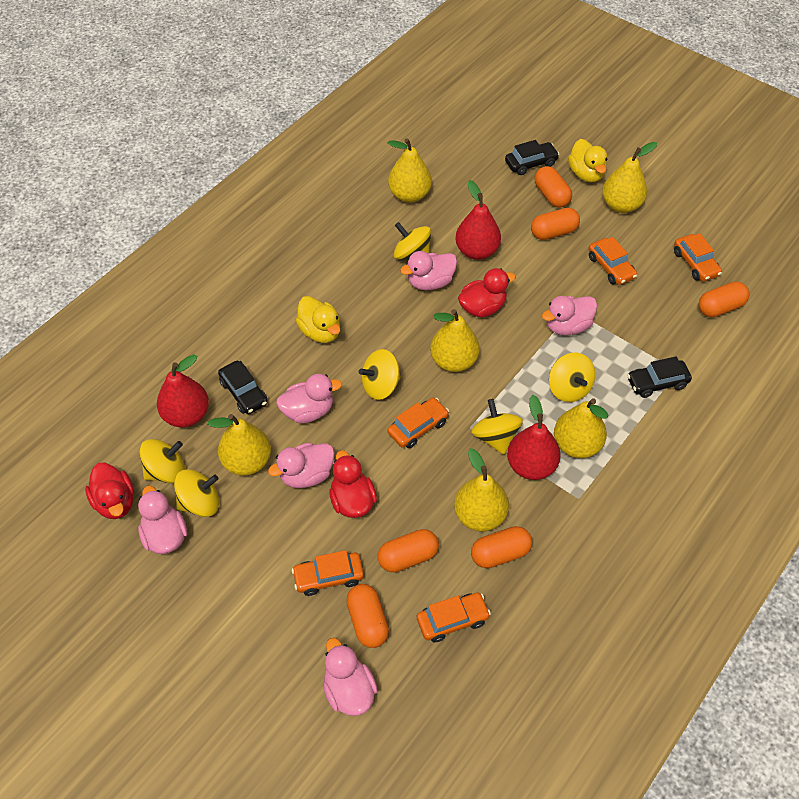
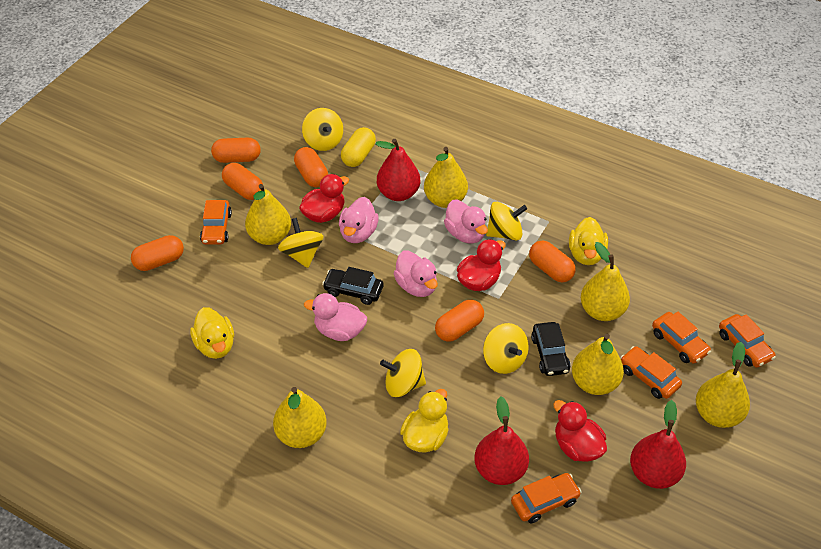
black car: [218,361,267,414] [505,140,559,175] [627,356,692,398] = 3 -> [322,267,383,305] [531,322,571,376] = 2
pink duck: [138,486,187,554] [268,443,335,488] [276,374,342,423] [323,638,378,716] [400,251,457,291] [542,296,597,335] = 6 -> [304,293,367,341] [339,197,379,243] [393,250,438,297] [444,200,488,244] = 4
yellow capsule: none = 0 -> [341,127,376,167] = 1
yellow duck: [296,296,340,343] [568,139,607,182] = 2 -> [190,307,234,359] [400,389,449,452] [569,217,608,265] = 3
yellow spinning top: [139,439,185,483] [174,469,219,517] [359,349,401,400] [394,222,431,260] [471,399,523,455] [549,353,595,402] = 6 -> [278,218,323,268] [302,108,343,151] [380,349,426,397] [483,323,528,374] [486,202,527,241] = 5

